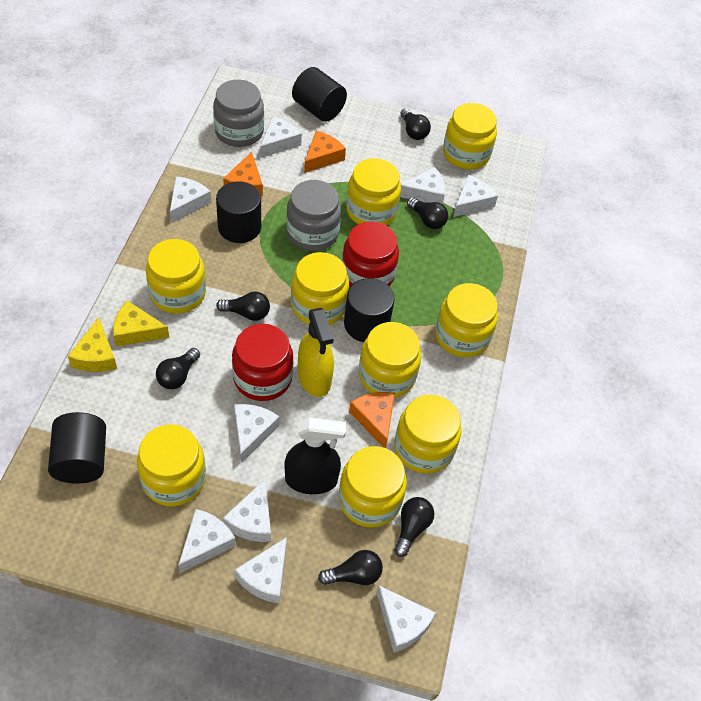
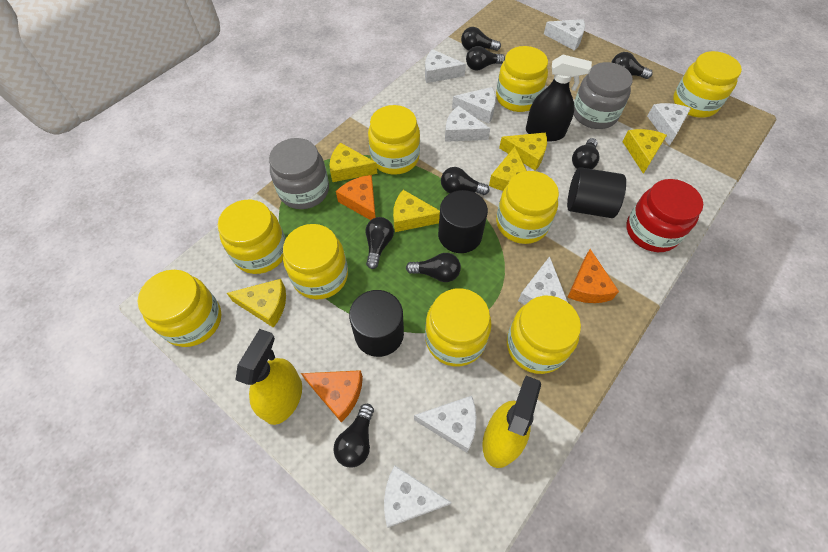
black cylinder: [48,412,106,484] [216,181,261,243] [292,67,347,122] [344,278,395,342] = 4 -> [349,290,404,357] [438,190,488,253] [567,167,626,218] = 3
black light bulb: [156,348,200,389] [216,291,270,321] [318,550,383,585] [394,497,435,557] [400,108,431,140] [407,197,448,229] = 6 -> [333,404,374,468] [366,217,394,269] [406,253,461,282] [441,167,489,195] [461,27,501,51] [466,46,505,71] [572,138,599,169] [611,52,652,79] = 8
red jar: [232,324,293,401] [342,222,399,287] = 2 -> [626,179,703,252] = 1
white cheese: [170,177,211,223] [178,509,236,573] [223,479,271,542] [234,404,279,463] [235,537,287,603] [260,116,302,158] [377,585,436,653] [400,167,445,204] [453,175,498,217] = 9 -> [384,465,452,528] [414,396,476,453] [425,49,466,83] [445,106,490,142] [452,87,496,123] [518,256,568,305] [544,19,585,51] [647,103,691,146] = 8
yellow cheese: [68,317,117,372] [113,300,169,347] = 2 -> [227,279,286,328] [329,143,377,182] [393,190,440,232] [489,147,527,191] [499,133,547,171] [623,129,667,174] = 6
yellow spray bottle: [298,308,334,397] = 1 -> [235,329,302,425] [482,376,541,468] = 2

